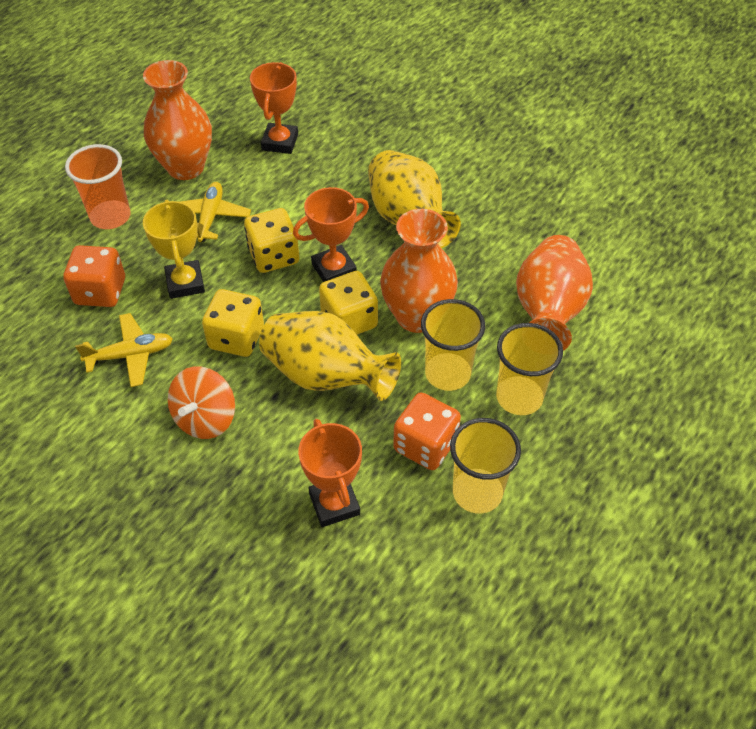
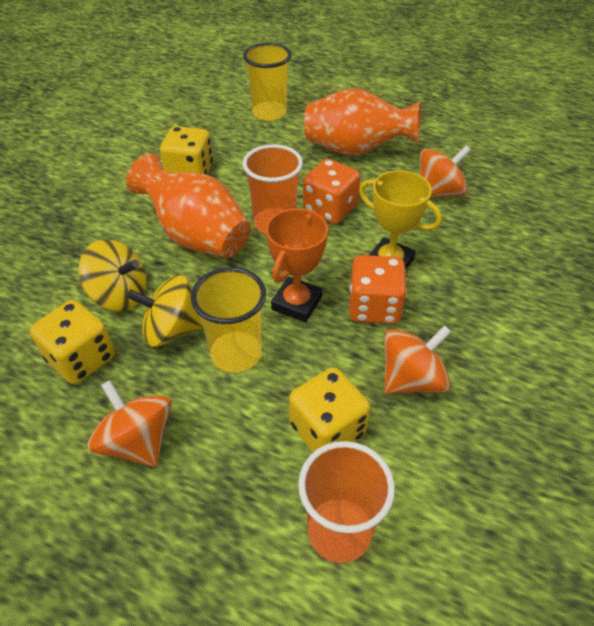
orange cup: [65,144,131,229] = 1 -> [243,144,303,234] [298,441,395,563] = 2
orange spinning top: [168,366,235,439] = 1 -> [88,380,171,467] [384,325,452,394] [420,145,471,198] = 3
orange trophy: [250,62,298,154] [293,187,369,282] [298,419,362,527] = 3 -> [266,209,328,322] = 1
orange vase: [143,60,212,180] [380,209,458,333] [516,235,593,351] = 3 -> [126,153,251,258] [304,88,421,156] = 2
yellow cup: [421,299,485,391] [450,418,521,514] [496,323,563,415] = 3 -> [191,267,266,373] [243,43,292,121] = 2
yellow plane: [75,313,173,387] [180,182,251,242] = 2 -> none = 0
yellow spinning top: none = 0 -> [78,239,147,311] [127,275,203,347] = 2
yellow vase: [259,311,401,401] [368,150,461,248] = 2 -> none = 0

